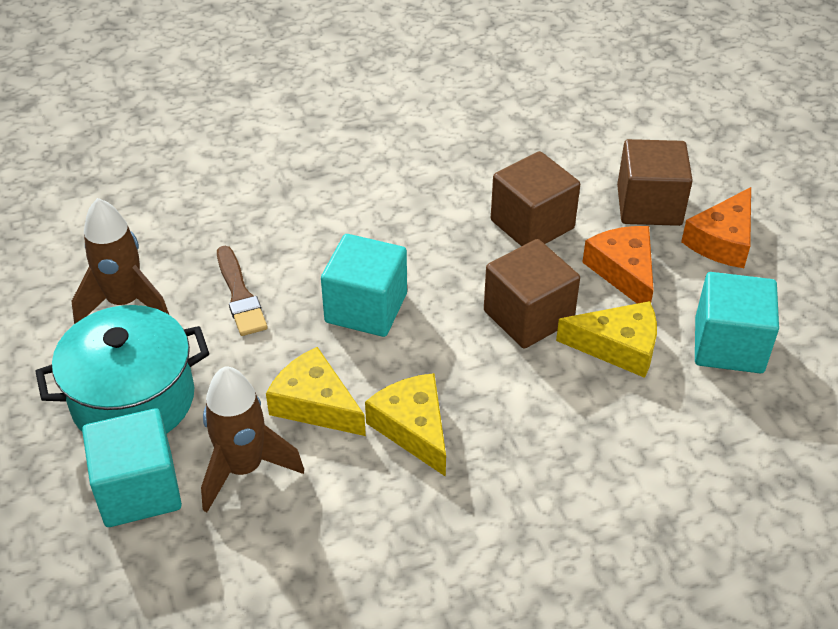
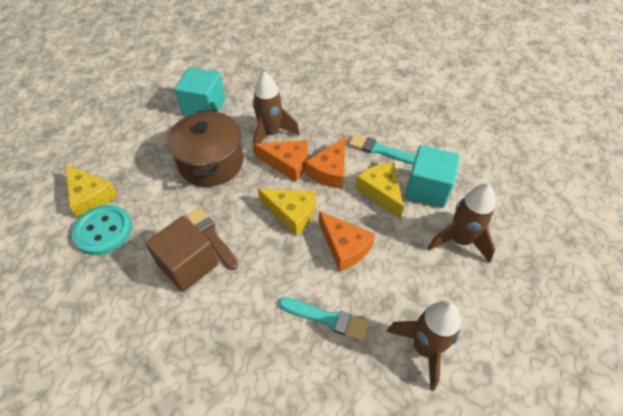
brown cube: [484,239,580,348] [491,151,580,246] [617,139,693,226] = 3 -> [145,216,218,292] = 1
brown pot: none = 0 -> [167,110,244,187] = 1
brown rocket: [71,198,169,324] [201,366,304,512] = 2 -> [252,72,300,153] [386,301,461,391] [428,184,496,263] = 3
orange cheese: [582,226,654,304] [681,187,751,268] = 2 -> [254,140,308,182] [305,136,346,189] [319,211,375,272] = 3
turquoise brush: none = 0 -> [279,297,369,341] [349,134,416,164] = 2
turquoise button: none = 0 -> [72,205,132,255] = 1
turquoise cube: [82,408,182,527] [321,234,407,337] [695,272,779,373] = 3 -> [175,68,226,116] [405,145,460,208] = 2
turquoise pot: [35,305,209,434] = 1 -> none = 0

